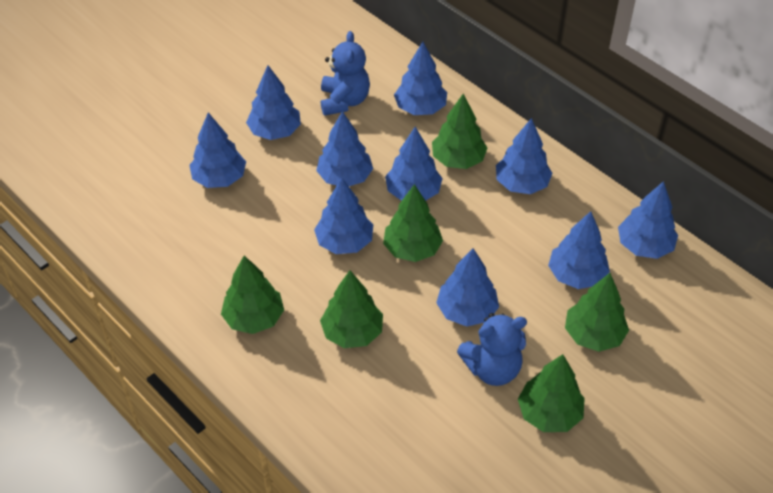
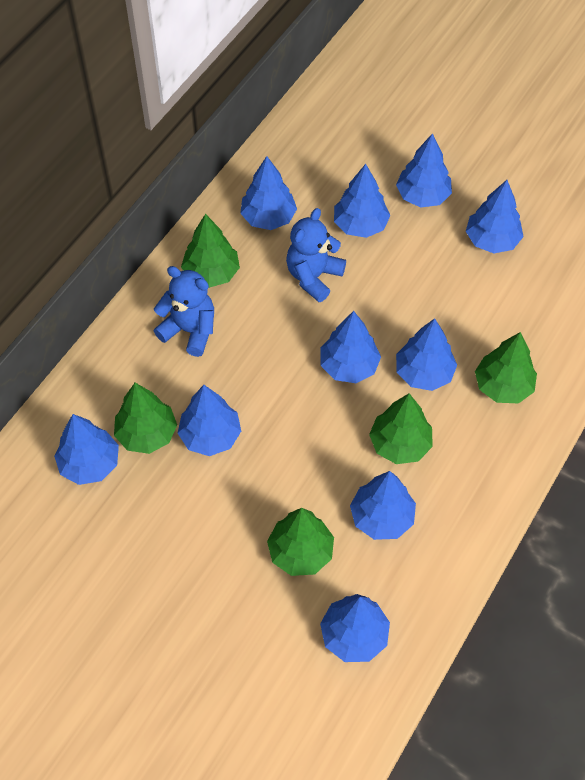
green tree: [221,256,284,334] [320,270,383,348] [383,184,443,262] [432,94,487,169] [518,354,585,432] [565,273,629,352] = 6 -> [114,383,177,454] [181,214,240,288] [267,508,334,576] [369,393,433,464] [475,332,537,403] = 5

